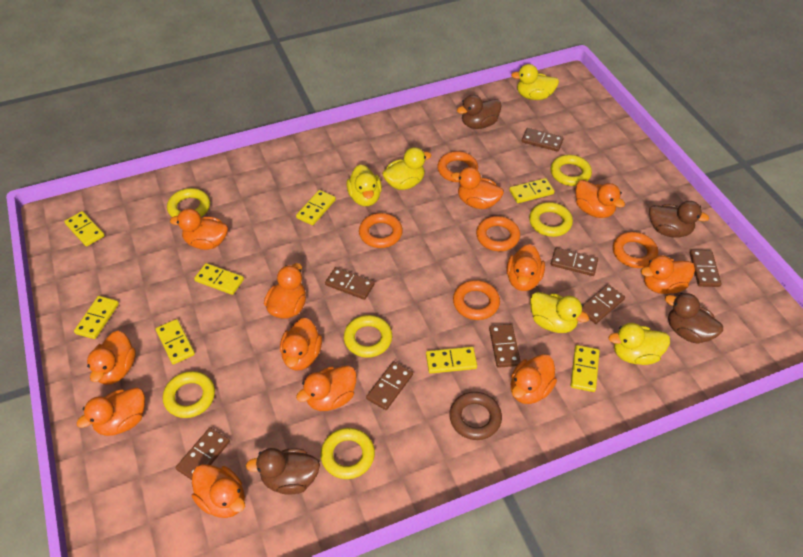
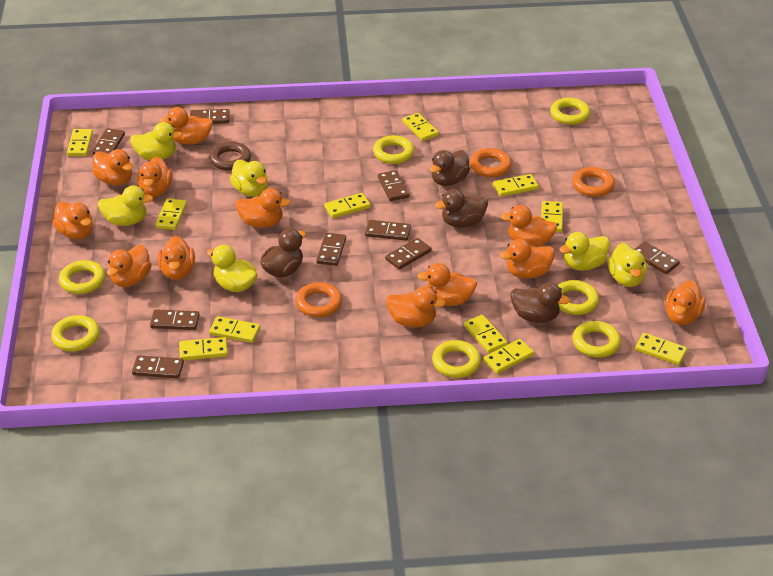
brown domino: [176,427,230,480] [325,267,375,300] [366,361,413,410] [489,324,521,368] [522,128,564,152] [551,248,598,276] [582,284,625,324] [690,250,721,287] = 8 -> [92,128,125,155] [132,355,184,378] [150,309,199,330] [190,109,230,124] [316,233,346,266] [365,220,411,241] [378,170,409,201] [385,238,432,270] [634,242,680,274] = 9
orange ring: [359,213,403,248] [437,151,478,182] [453,280,500,320] [476,216,520,251] [613,232,658,268] = 5 -> [295,282,342,317] [470,148,512,177] [572,167,615,197] = 3
yellow domino: [64,211,105,247] [74,296,119,339] [156,319,195,365] [194,263,244,295] [296,190,336,225] [426,347,477,374] [509,178,554,203] [570,345,600,392] = 8 -> [67,129,93,156] [155,198,187,230] [179,337,228,360] [209,316,260,343] [324,193,371,218] [402,113,439,141] [464,315,508,353] [483,339,534,374] [493,174,539,197] [541,201,563,232] [635,333,687,365] = 11
yellow duck: [346,164,382,206] [382,147,432,190] [511,64,559,100] [530,292,589,333] [609,323,670,365] = 5 -> [98,185,153,226] [130,122,183,160] [207,245,257,292] [230,160,268,197] [559,232,610,271] [608,243,647,287] = 6
yellow ring: [163,371,215,418] [167,188,210,217] [320,428,375,479] [344,315,392,358] [529,202,573,237] [551,155,592,186] = 6 -> [51,315,100,352] [59,260,105,294] [373,135,414,164] [432,340,481,378] [550,98,590,125] [558,280,599,315] [573,321,621,358] = 7

